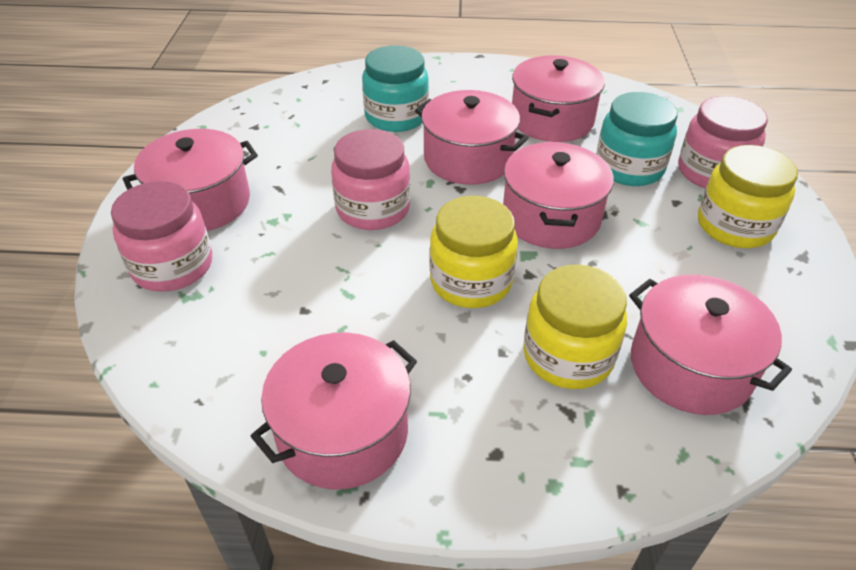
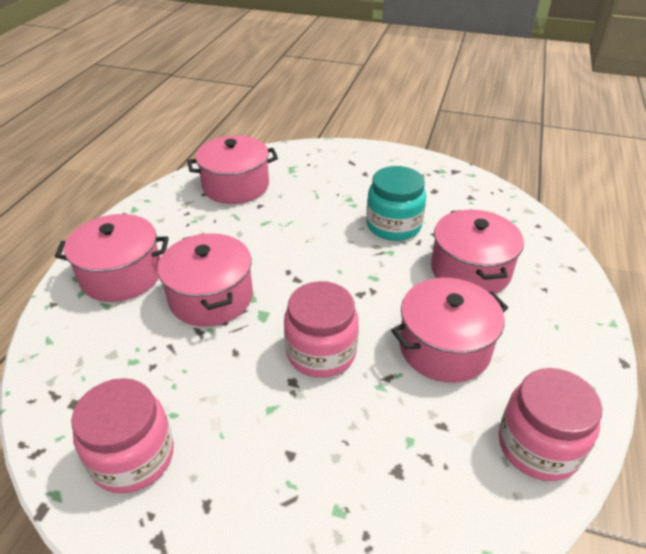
pink pot: [123,129,258,231] [250,332,417,490] [415,90,528,185] [503,142,614,249] [512,55,605,142] [629,274,792,415] = 6 -> [55,214,168,302] [157,233,253,327] [187,135,278,204] [391,278,508,383] [431,209,524,294] = 5
turquoise jar: [362,45,429,132] [596,92,678,186] = 2 -> [366,166,426,241] = 1
yellow jar: [429,196,518,308] [523,264,627,389] [698,145,798,248] = 3 -> none = 0

